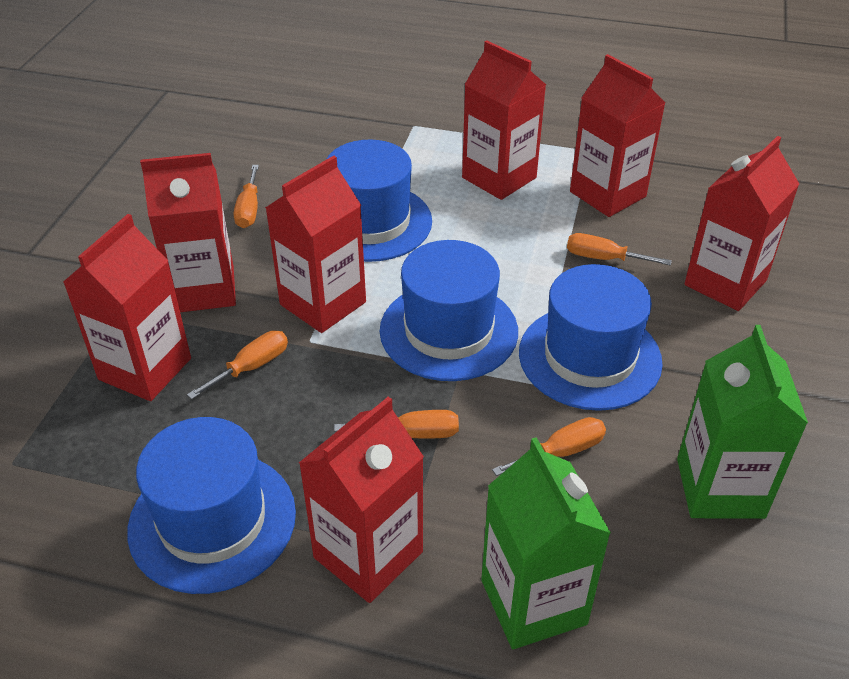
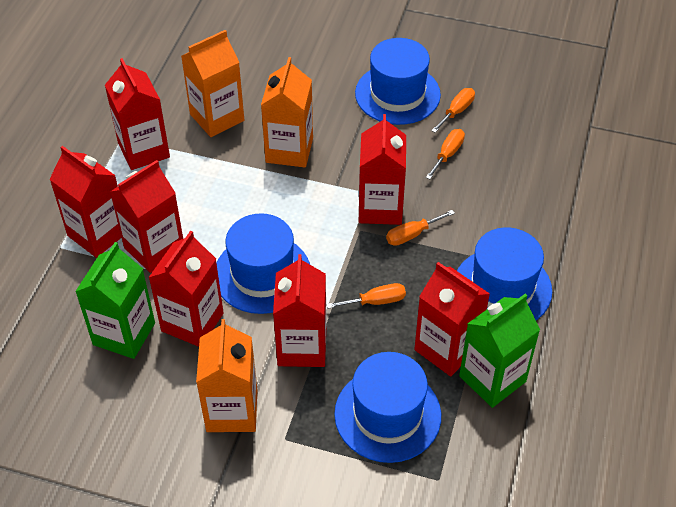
orange carton: none = 0 -> [181,30,244,137] [196,319,257,432] [261,57,313,167] = 3
orange screwdriver: [187,330,288,399] [234,165,259,228] [334,410,459,439] [492,417,606,476] [567,233,672,265] = 5 -> [327,283,406,309] [386,210,455,246] [426,129,465,179] [431,88,475,133] = 4

